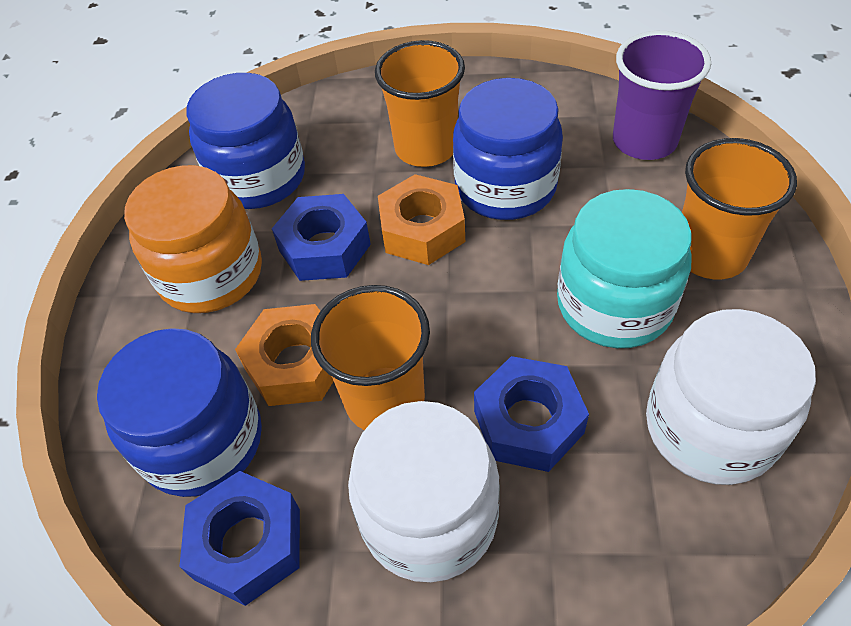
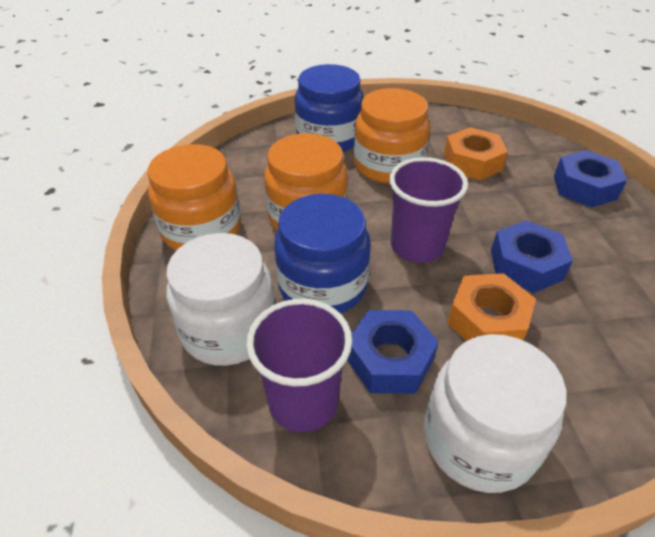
blue jar: [97,328,262,497] [187,73,305,209] [453,78,563,220] = 3 -> [274,194,371,313] [295,64,364,152] = 2
orange cup: [311,285,430,430] [375,40,465,167] [682,138,797,279] = 3 -> none = 0
orange jar: [124,165,262,313] = 1 -> [147,144,241,251] [264,133,348,231] [354,88,430,184] = 3
purple cup: [613,31,711,160] = 1 -> [246,299,352,432] [389,157,468,263] = 2
turquoise jar: [557,189,692,348] = 1 -> none = 0

